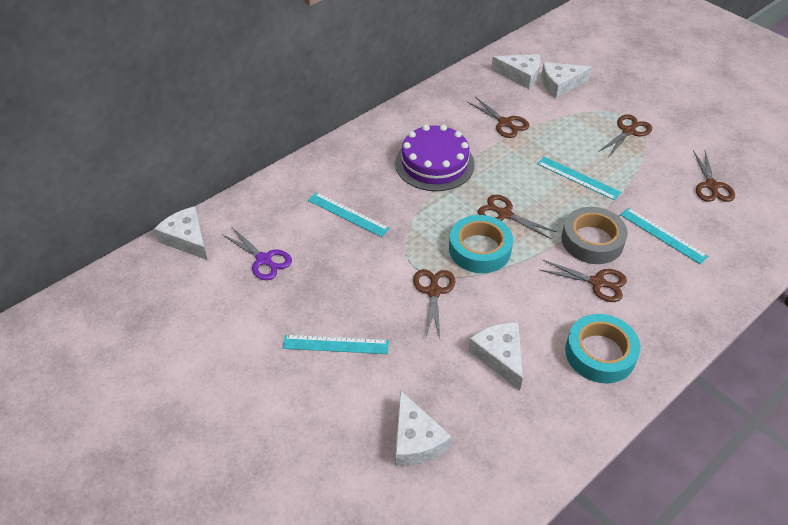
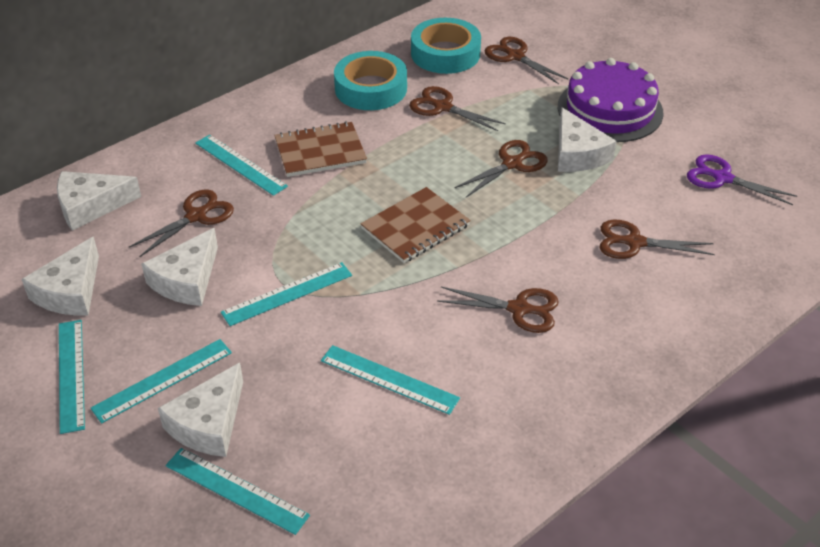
brown notebook: none = 0 -> [274,121,367,177] [360,187,471,263] = 2
grey tape: [561,207,628,264] = 1 -> none = 0
turquoise ruler: [283,335,389,354] [308,192,390,237] [537,157,621,200] [620,208,708,264] = 4 -> [59,320,85,434] [91,339,232,424] [165,448,310,535] [195,135,288,196] [221,262,352,326] [321,345,460,415] = 6

